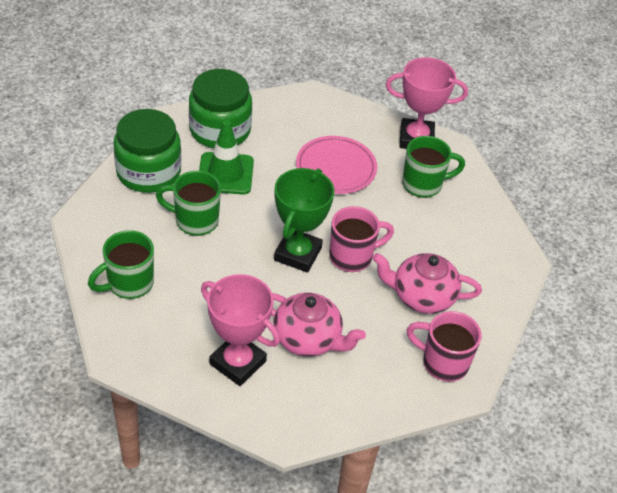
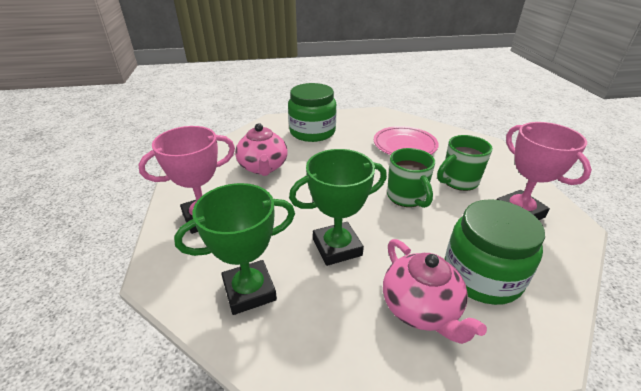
green mug: [88,230,154,299] [156,171,221,236] [402,136,465,198] = 3 -> [387,148,435,208] [437,135,493,191] = 2
green traffic cone: [199,120,254,195] = 1 -> none = 0
green trophy: [274,168,334,273] = 1 -> [174,183,295,315] [289,149,387,266] = 2
pink mug: [329,206,394,272] [406,311,481,382] = 2 -> none = 0

